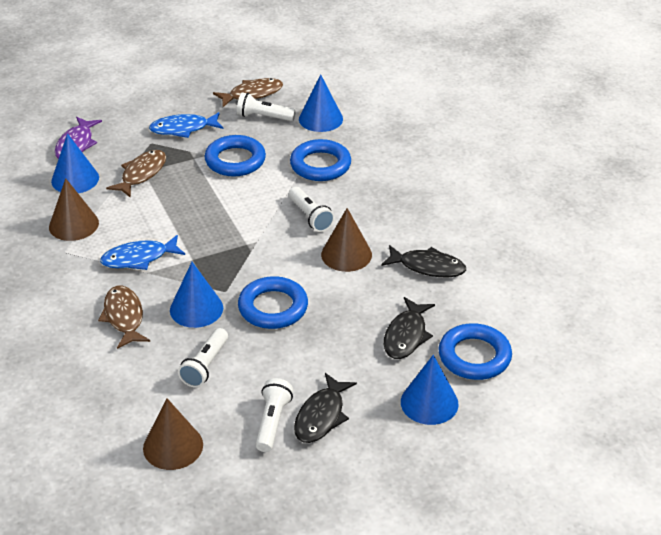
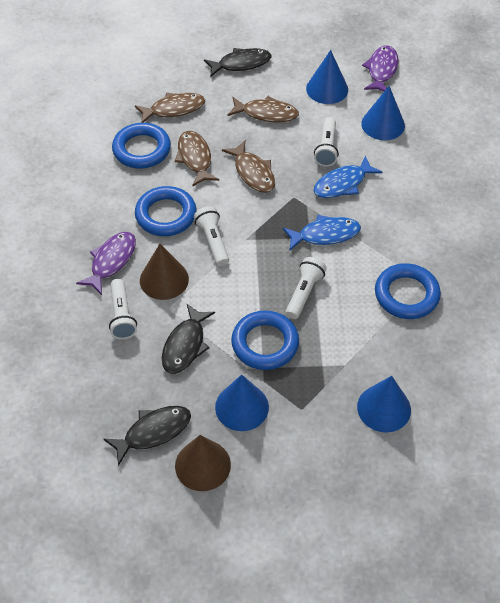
brown cone: [49,178,99,241] [143,398,203,470] [321,208,372,272] = 3 -> [140,244,189,300] [175,435,231,491] = 2
brown fish: [98,286,150,349] [106,150,166,198] [213,78,283,107] = 3 -> [135,93,205,123] [175,131,219,187] [222,141,275,193] [228,96,299,123] = 4
purple fish: [55,117,102,159] = 1 -> [76,232,136,295] [362,45,399,92] = 2

